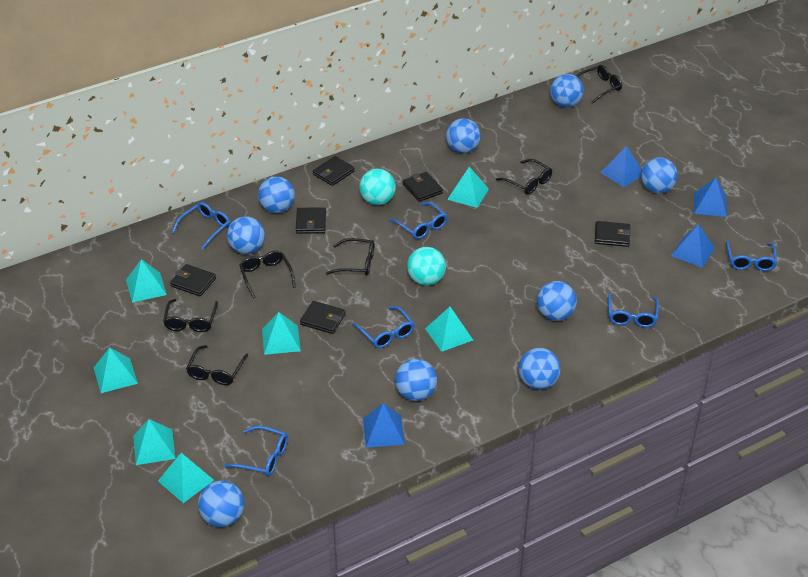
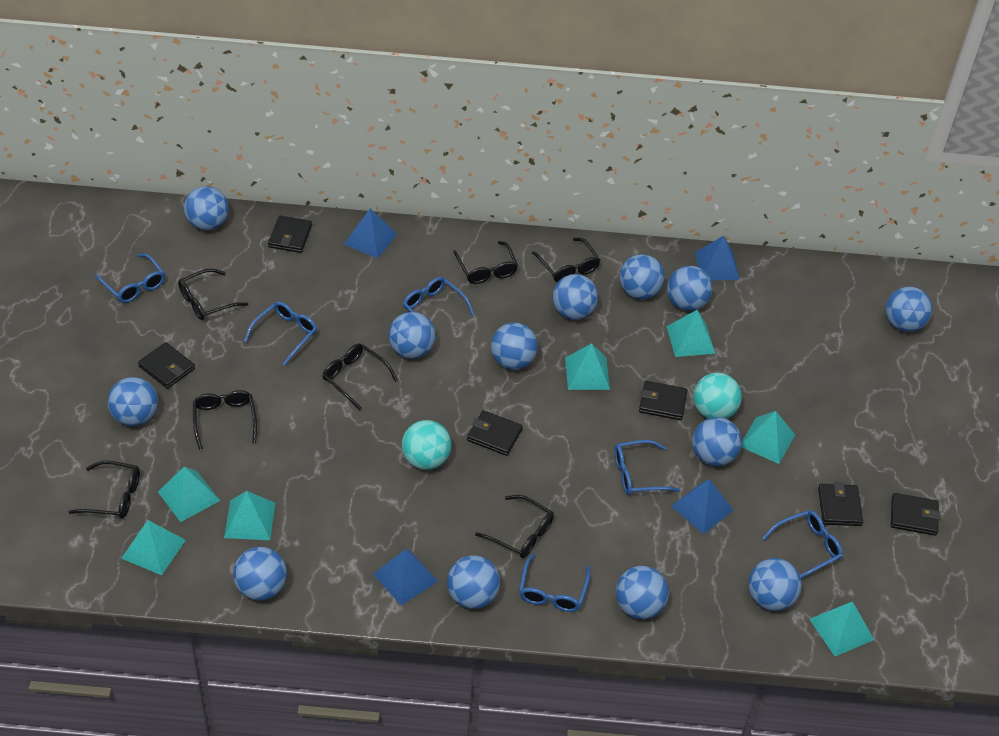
black glasses: [163,299,218,332] [186,345,248,385] [239,250,296,299] [326,238,375,276] [496,159,552,195] [576,65,622,103] = 6 -> [69,460,140,518] [178,269,248,320] [193,390,257,450] [322,343,398,410] [453,241,518,284] [475,495,554,558] [532,238,600,282] = 7
blue ball: [198,480,244,527] [227,216,265,254] [258,176,295,213] [395,359,437,401] [446,118,481,153] [518,348,561,390] [537,281,577,321] [550,74,584,108] [641,157,678,194] = 9 -> [108,377,158,426] [184,186,229,230] [233,547,287,600] [388,312,435,359] [447,555,500,609] [491,323,538,370] [552,274,598,320] [616,566,669,619] [619,254,665,299] [667,266,712,311] [692,417,742,466] [748,558,802,611] [886,287,932,332] = 13

